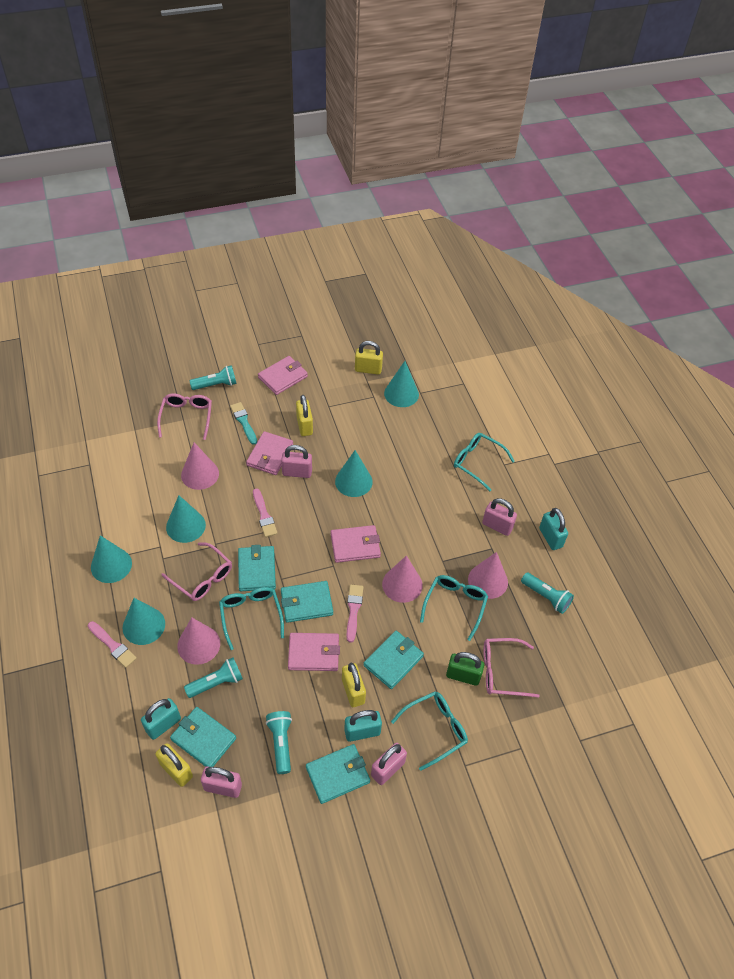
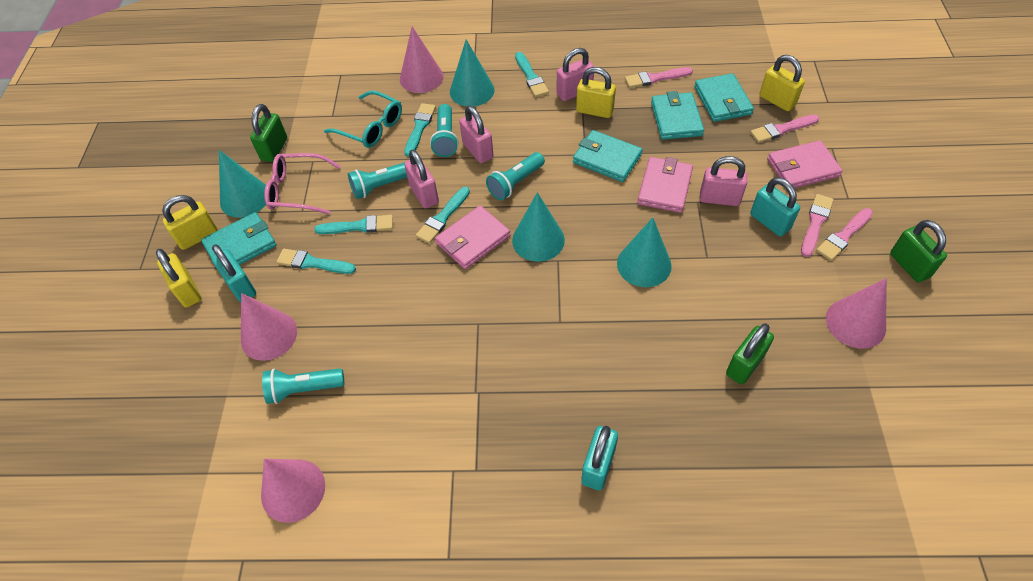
green padlock: [446,652,484,686] = 1 -> [250,104,287,162] [726,323,774,384] [890,220,947,283] = 3
pink brush: [88,621,137,668] [253,488,278,537] [347,585,363,643] = 3 -> [625,67,693,88] [750,115,819,143] [801,194,834,257] [816,208,873,261] = 4
pink glasses: [157,393,212,440] [161,542,232,601] [484,638,540,698] = 3 -> [264,153,341,214] = 1
pink wallet: [246,431,293,475] [258,356,308,395] [288,633,340,671] [331,525,381,563] = 4 -> [435,205,510,269] [637,157,693,213] [767,140,843,188] = 3
turquoise brush: [230,402,257,445] = 1 -> [277,248,356,274] [314,215,393,234] [404,103,436,157] [416,187,470,243] [515,52,549,97] = 5
turquoise cone: [91,535,132,583] [123,598,165,645] [166,495,206,543] [335,450,373,497] [384,361,419,407] = 5 -> [219,150,266,218] [450,40,494,107] [512,192,565,262] [617,218,672,287] = 4
turquoise glasses: [219,587,284,650] [391,691,468,771] [420,575,488,641] [454,433,515,491] = 4 -> [324,91,402,148] = 1
turquoise wallet: [170,707,236,767] [238,545,276,591] [281,581,333,623] [306,744,370,804] [363,631,424,689] = 5 -> [201,212,276,265] [573,130,642,182] [651,91,704,140] [694,73,754,122] = 4

